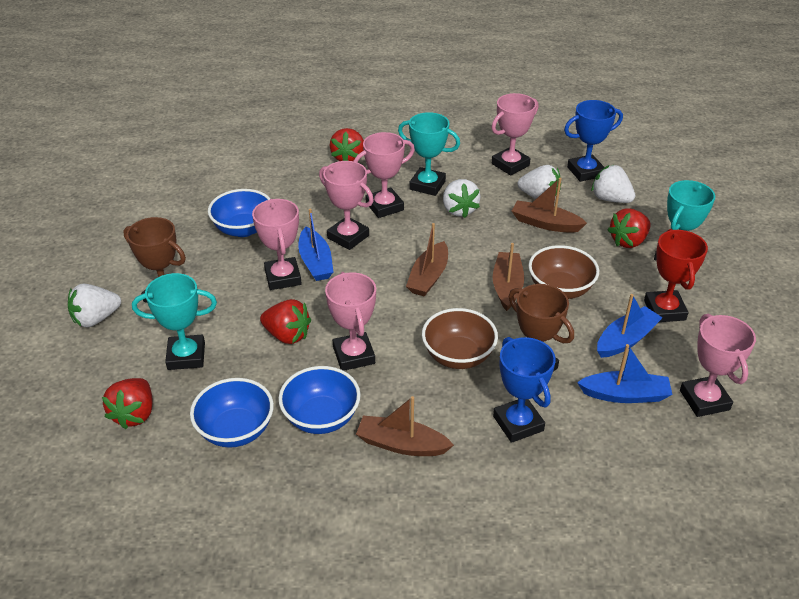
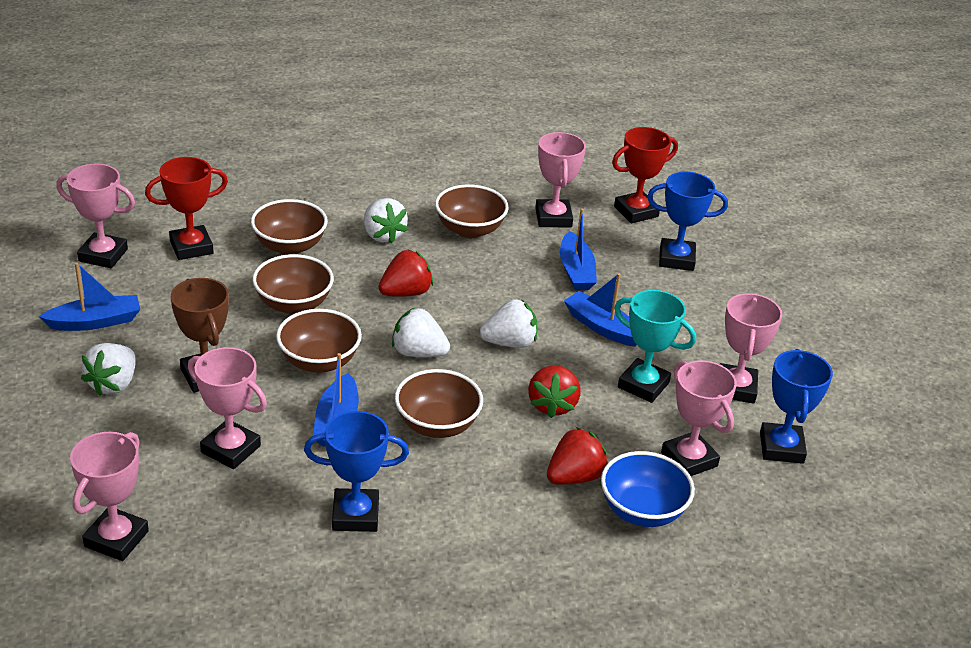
blue boat: [298,208,333,281] [577,344,673,403] [597,294,663,358] = 3 -> [39,262,140,331] [313,353,359,447] [560,209,597,290] [564,273,637,347] = 4
blue bowl: [190,378,274,448] [208,189,270,237] [278,366,361,434] = 3 -> [601,451,695,527] = 1
blue trophy: [493,337,556,443] [564,100,623,182] = 2 -> [304,411,409,532] [647,171,728,271] [760,349,833,464] = 3
brown boat: [356,396,454,456] [406,223,448,297] [493,243,524,311] [512,178,587,233] = 4 -> none = 0
brown bowl: [422,308,498,369] [528,245,599,299] = 2 -> [251,199,328,255] [252,254,334,314] [276,309,362,373] [395,369,483,438] [435,184,509,238] = 5
brown trophy: [123,217,186,303] [509,284,574,372] = 2 -> [171,278,229,393] = 1
red strawberry: [102,378,153,429] [260,299,311,344] [330,128,364,161] [608,208,651,248] = 4 -> [378,250,433,297] [528,365,581,418] [547,427,608,485] = 3
red trophy: [644,229,708,322] = 1 -> [145,157,228,260] [612,127,678,223] = 2
turquoise trophy: [132,273,217,370] [398,112,460,196] [654,180,715,261] = 3 -> [614,290,696,403] = 1

